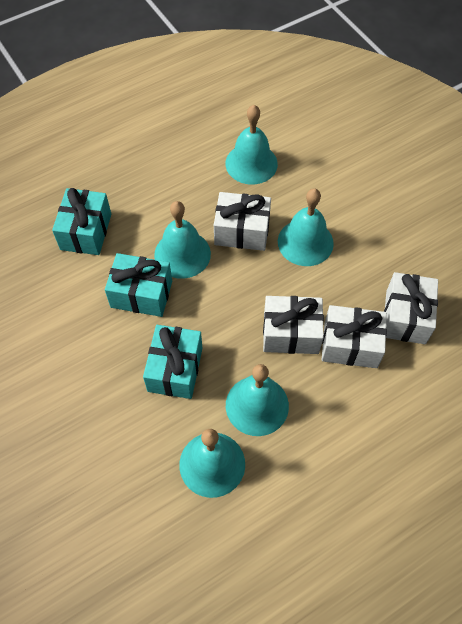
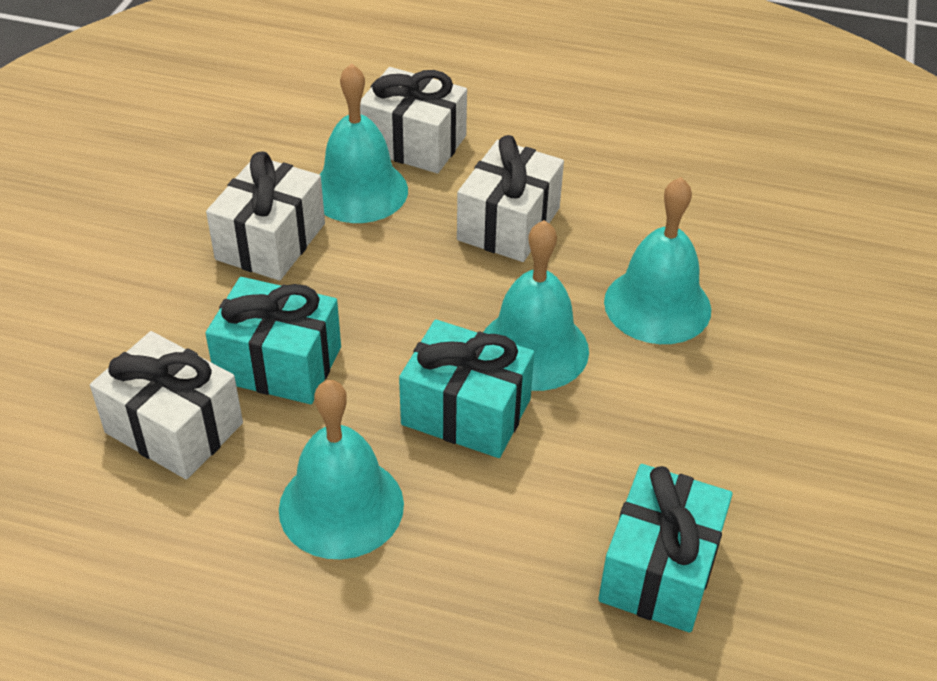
turquoise bell: [154,201,211,279] [179,429,245,498] [225,105,278,185] [226,364,289,436] [278,188,334,266] = 5 -> [279,380,404,560] [319,63,408,223] [483,220,589,391] [604,177,711,344] = 4

